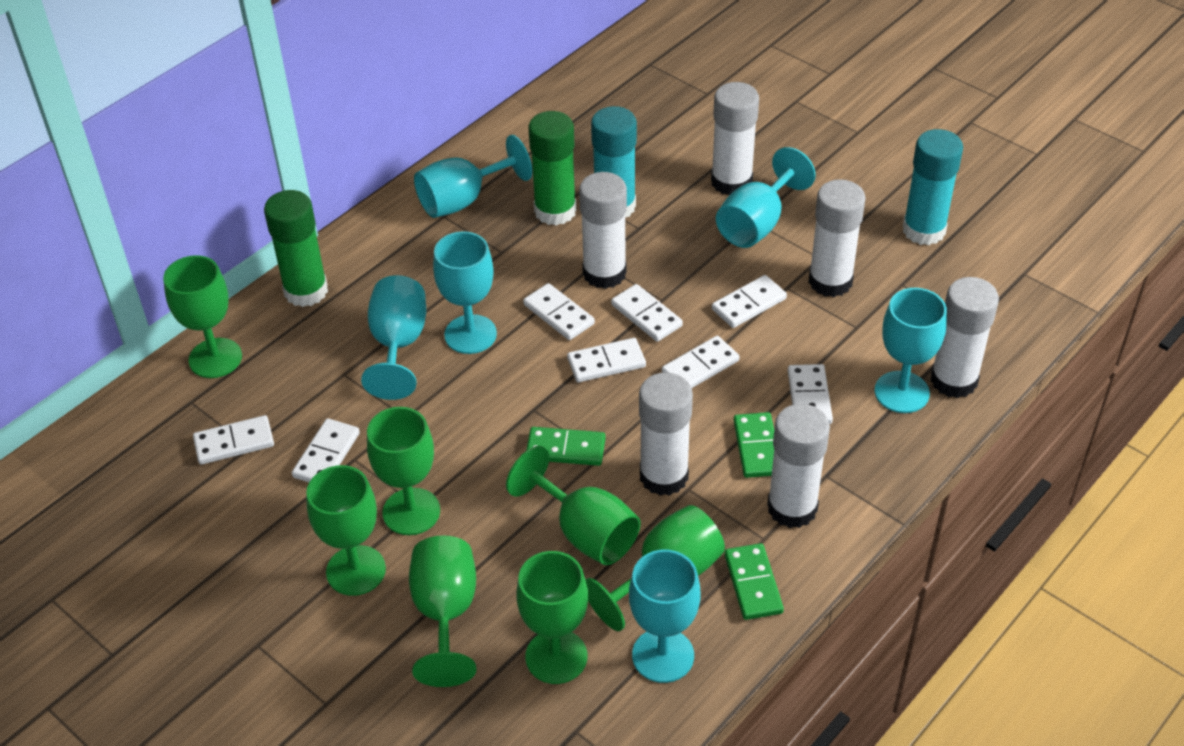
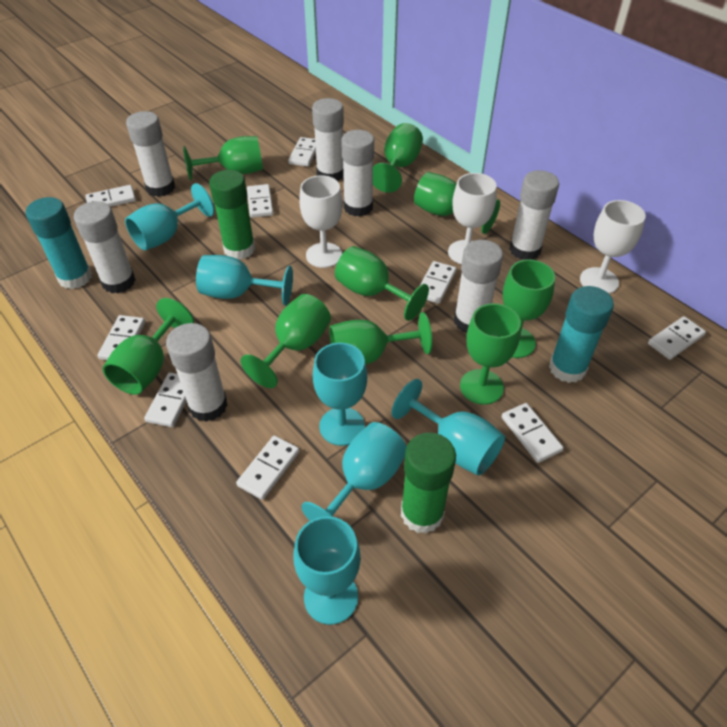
green domino: [526,427,606,466] [724,543,784,620] [733,412,774,478] = 3 -> none = 0
green goblet: [163,255,242,378] [306,465,386,596] [367,407,440,535] [409,535,476,687] [506,446,641,565] [516,551,588,684] [585,505,725,631] = 7 -> [103,298,194,395] [183,136,263,180] [241,294,331,388] [330,312,432,365] [335,246,429,321] [373,123,423,193] [414,172,500,234] [460,303,521,405] [503,259,555,358] = 9
white domino: [193,415,274,465] [292,418,360,482] [523,283,595,340] [567,338,646,382] [611,284,683,342] [662,336,740,388] [712,275,787,328] [788,364,833,424] = 8 -> [85,185,136,207] [98,315,145,360] [144,372,187,427] [236,436,299,500] [247,184,273,218] [288,137,316,167] [420,261,457,304] [502,403,564,463] [648,316,706,360] = 9
white glue stick: [579,172,627,289] [639,372,693,496] [711,82,759,195] [767,404,830,528] [808,179,866,297] [930,277,999,398] = 6 -> [74,201,136,293] [126,111,175,197] [166,323,228,422] [312,98,344,181] [341,130,374,217] [454,240,503,333] [509,170,559,260] = 7
white goblet: none = 0 -> [299,175,343,268] [448,173,497,264] [580,200,646,294] = 3

